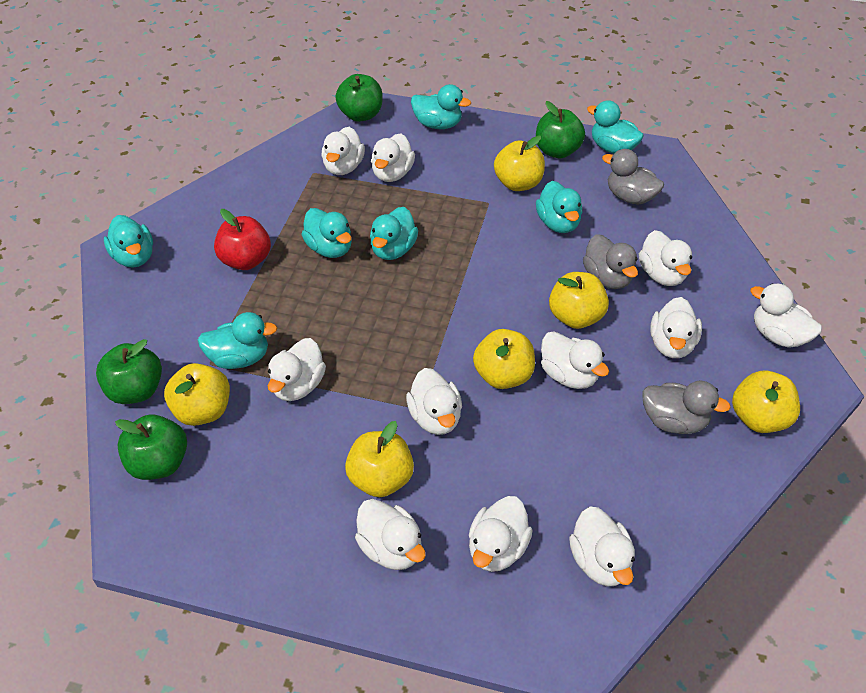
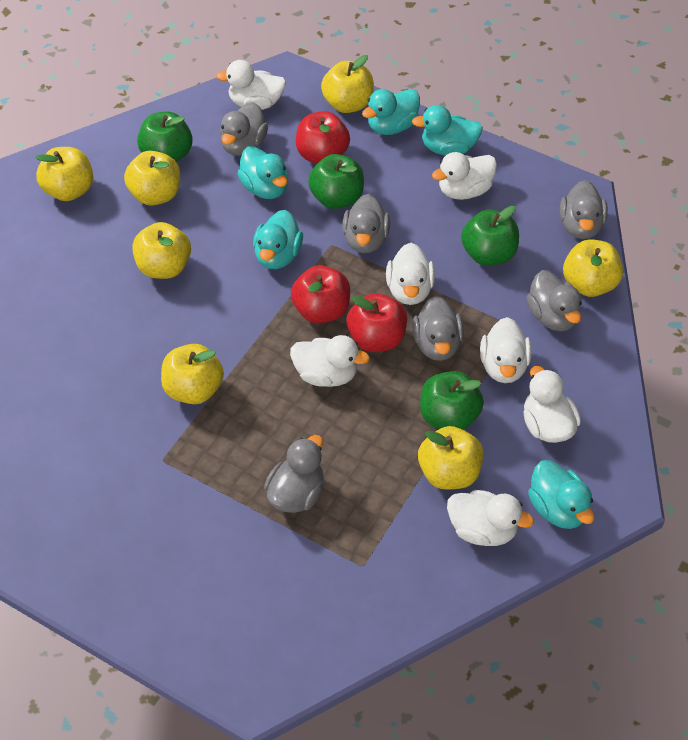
grey duck: [583,234,638,289] [602,149,664,205] [642,380,731,434] = 3 -> [220,102,268,156] [264,435,324,513] [342,194,390,253] [413,296,464,361] [526,270,582,331] [560,180,608,239] = 6
red apple: [214,209,271,270] = 1 -> [291,265,350,323] [296,111,350,164] [347,293,407,352] = 3
turquoise duck: [104,215,153,268] [198,312,277,369] [301,208,352,258] [370,207,418,260] [411,84,471,129] [536,181,583,233] [587,100,644,154] = 7 -> [237,146,288,199] [253,210,303,269] [362,89,420,135] [412,105,483,156] [528,460,594,529] = 5
white duck: [268,338,326,401] [321,127,365,175] [355,499,426,570] [371,133,415,182] [406,368,462,435] [469,496,533,572] [541,331,609,389] [569,506,635,586] [639,230,692,286] [650,297,702,358] [750,283,822,348] = 11 -> [216,60,286,110] [290,335,370,387] [386,243,435,305] [432,152,497,200] [447,490,534,546] [480,317,532,383] [523,366,581,443] = 7
yellow apple: [164,363,230,426] [345,421,414,497] [473,329,535,389] [494,136,545,191] [549,272,609,329] [732,371,800,433] = 6 -> [35,147,93,201] [124,151,180,206] [132,222,191,279] [161,344,224,404] [321,55,374,113] [418,426,483,490] [563,239,623,297] = 7

